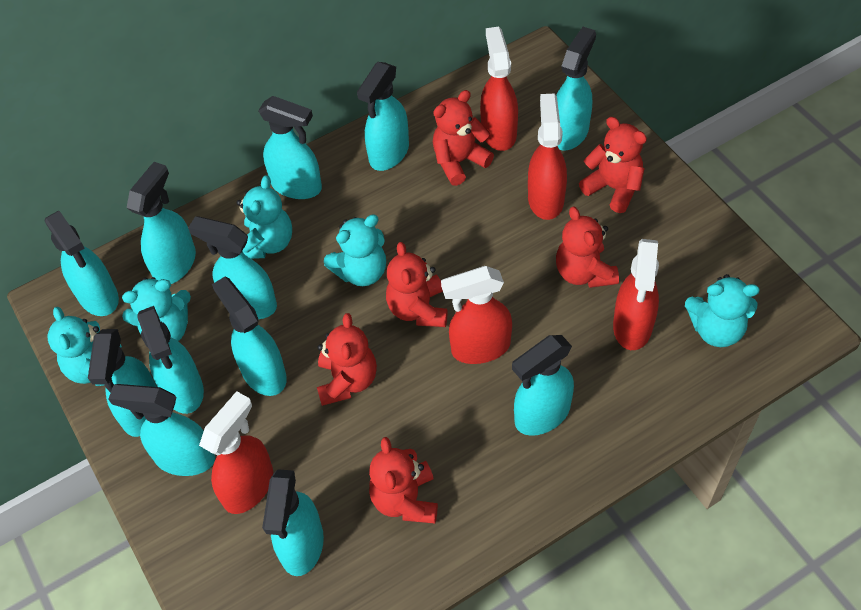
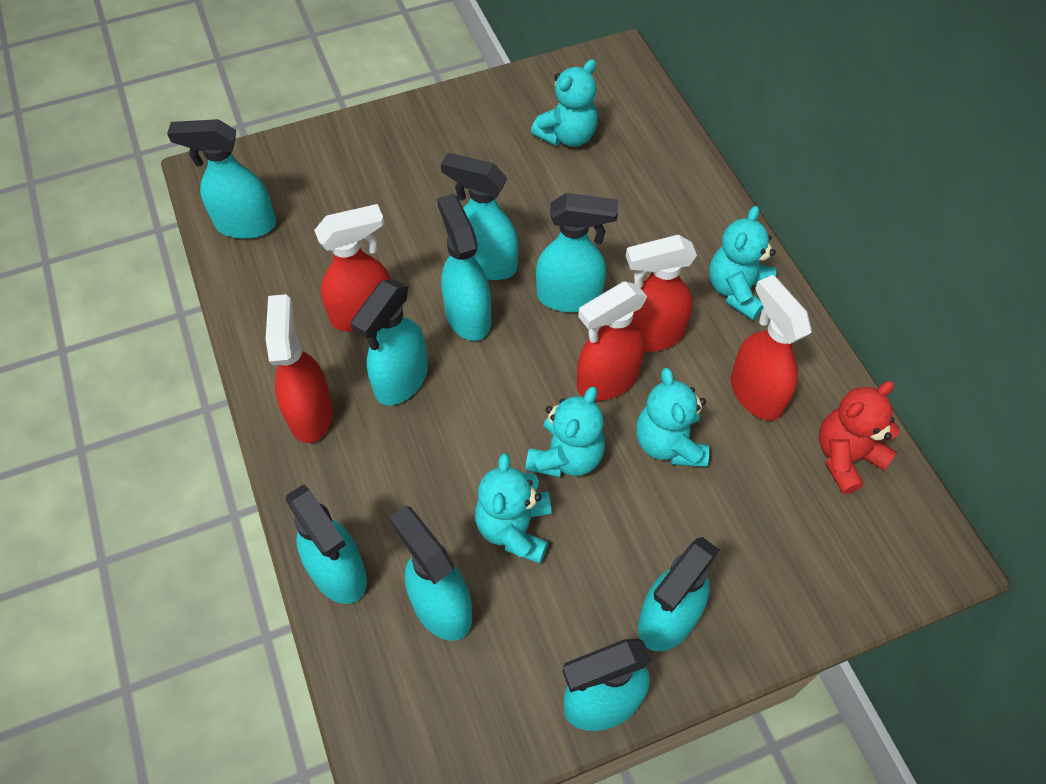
red teddy bear: [317,313,377,406] [369,437,438,524] [386,242,447,327] [433,90,494,186] [556,206,619,288] [579,117,647,213] = 6 -> [819,381,900,494] = 1
turquoise spray bottle: [44,211,119,316] [88,329,157,437] [108,384,215,476] [127,162,196,284] [137,306,204,414] [188,216,277,319] [212,277,287,396] [258,96,322,199] [262,469,324,576] [357,62,409,171] [512,335,574,436] [556,27,596,151] = 12 -> [167,119,276,239] [286,484,367,604] [351,279,428,405] [389,506,472,641] [437,194,491,341] [441,153,518,280] [536,193,618,312] [562,639,652,731] [638,537,720,651] = 9

